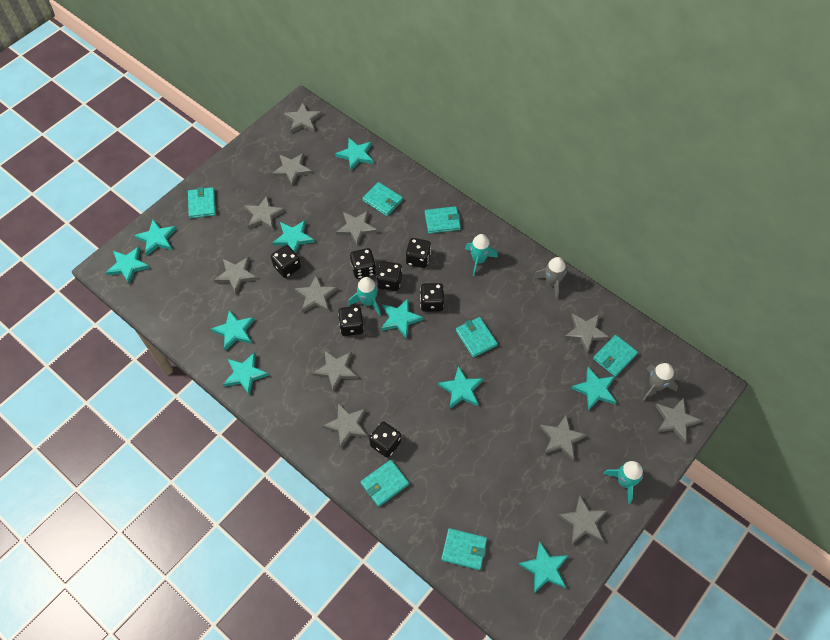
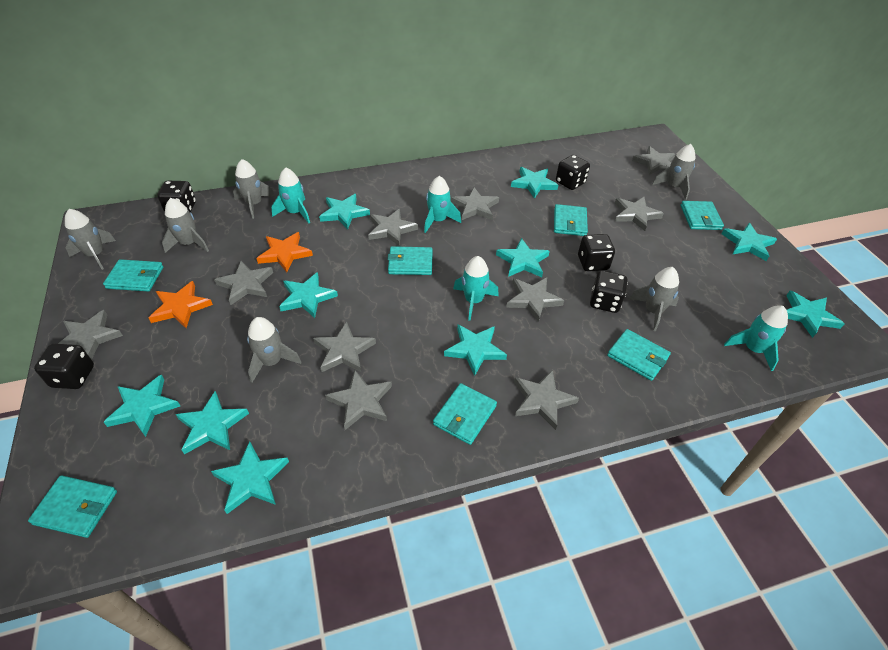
black dice: [271,245,301,278] [338,306,364,336] [350,248,376,279] [369,421,401,458] [377,261,402,291] [406,238,431,268] [420,283,444,312] = 7 -> [34,344,94,389] [158,181,196,212] [556,155,590,190] [578,234,615,271] [590,271,628,313] = 5
grey rocket: [534,257,568,300] [643,363,678,401] = 2 -> [65,209,116,270] [162,198,209,253] [233,159,275,219] [247,317,301,383] [629,267,679,331] [652,144,696,200] = 6
grey star: [214,257,258,294] [244,196,285,230] [272,153,312,186] [284,103,322,133] [294,275,338,313] [312,350,358,392] [322,403,368,448] [336,211,377,246] [540,415,587,460] [558,496,607,544] [564,313,610,353] [655,398,702,443] = 12 -> [58,310,123,360] [214,261,273,305] [313,322,376,372] [325,370,392,430] [368,209,418,246] [451,187,499,220] [506,277,564,322] [514,370,579,430] [615,197,664,231] [632,146,675,175] = 10
orange star: none = 0 -> [149,281,213,328] [256,232,313,272] = 2
turquoise rocket: [348,277,381,316] [465,234,498,276] [603,461,643,504] = 3 -> [271,168,310,223] [424,176,461,233] [453,256,499,321] [724,305,788,371] = 4

